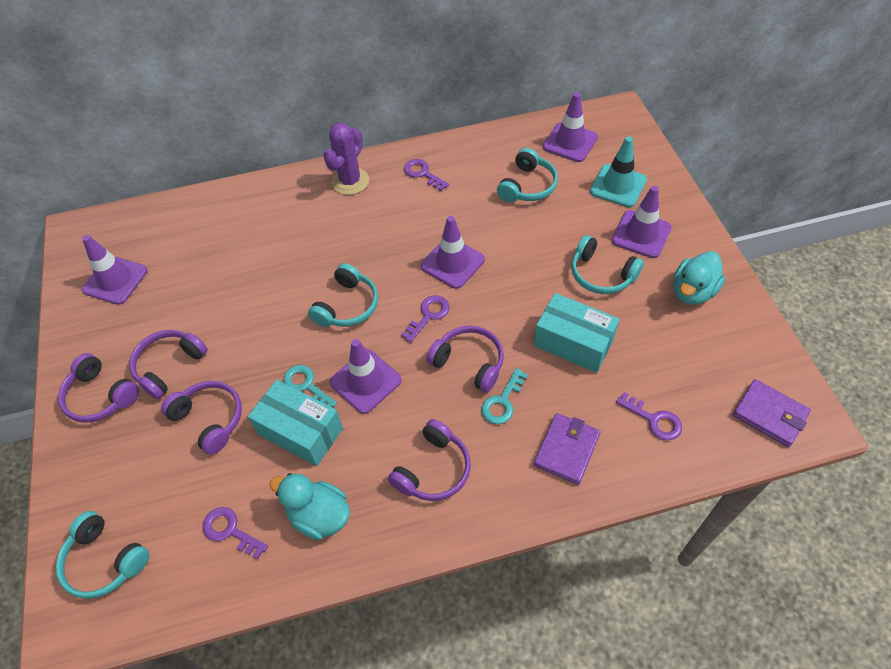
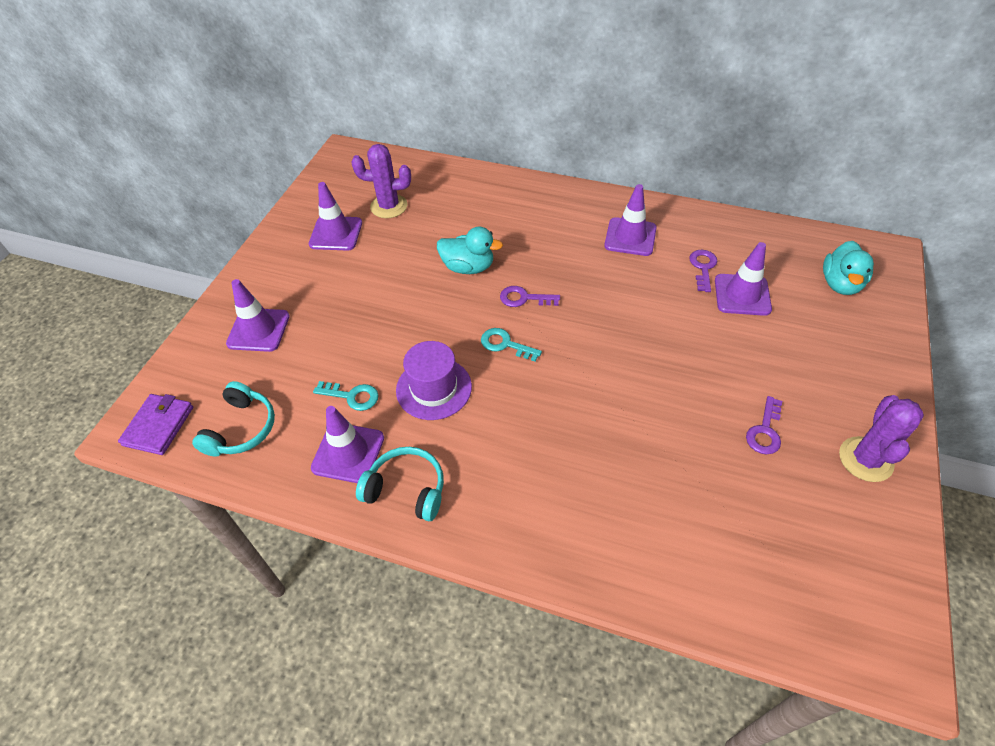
purple cactus: [323,123,369,195] = 1 -> [351,144,411,218] [839,395,924,482] = 2
purple hat: none = 0 -> [396,341,472,420] = 1
purple headphones: [58,353,139,423] [129,330,208,399] [161,381,242,455] [388,419,471,501] [427,326,504,393] = 5 -> none = 0
purple key: [203,507,268,559] [401,296,450,343] [404,159,449,191] [616,392,682,440] = 4 -> [500,286,560,307] [689,250,717,292] [746,396,782,454] = 3
purple wallet: [534,413,601,485] [733,379,811,447] = 2 -> [118,394,193,455] = 1
turquoise box: [248,380,343,466] [534,293,620,373] = 2 -> none = 0
turquoise headphones: [56,511,150,599] [308,263,378,327] [497,148,558,202] [571,235,644,294] = 4 -> [192,381,275,457] [356,447,444,521] = 2
turquoise traffic cone: [590,136,647,207] = 1 -> none = 0

